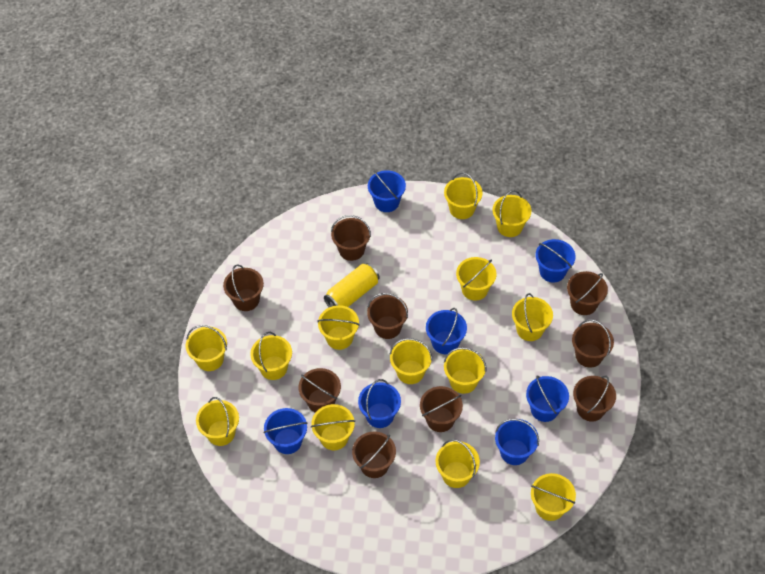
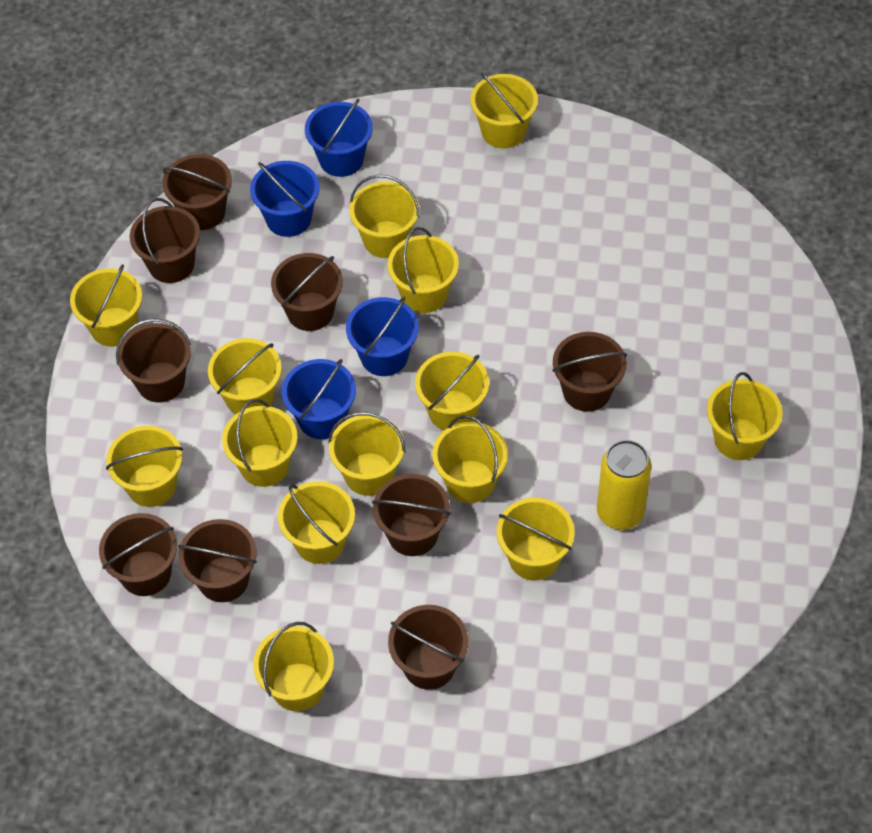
blue bucket: [263,408,308,454] [358,379,401,428] [368,170,406,212] [426,308,467,354] [495,419,539,465] [526,375,569,422] [536,239,576,283] = 7 -> [250,161,320,237] [282,359,356,439] [305,99,373,177] [346,297,419,376] = 4
yellow bucket: [186,325,227,371] [196,397,239,446] [250,332,292,380] [311,404,355,450] [317,305,360,350] [389,338,432,384] [436,439,480,488] [444,172,483,219] [444,347,486,394] [456,257,496,301] [493,190,531,237] [512,293,553,341] [531,473,576,521] = 13 -> [70,264,142,347] [106,426,183,507] [208,338,282,415] [222,399,298,487] [253,622,334,711] [278,481,355,564] [328,412,406,496] [350,175,419,258] [388,227,459,313] [415,352,489,430] [432,415,508,503] [470,73,538,149] [497,498,575,580] [707,372,783,460] = 14

